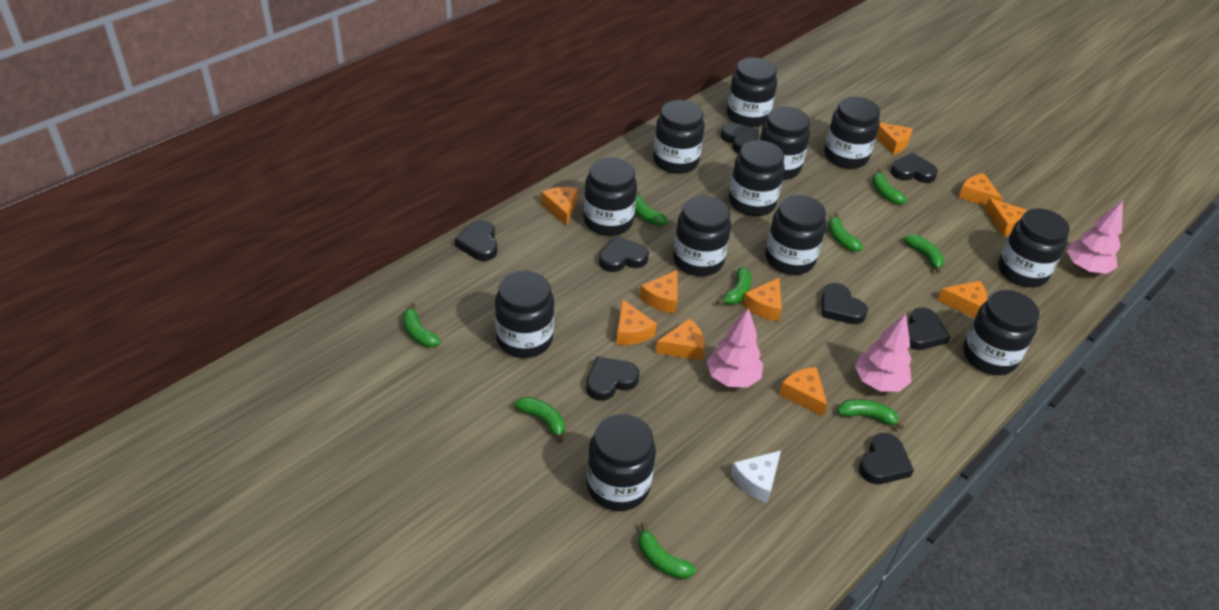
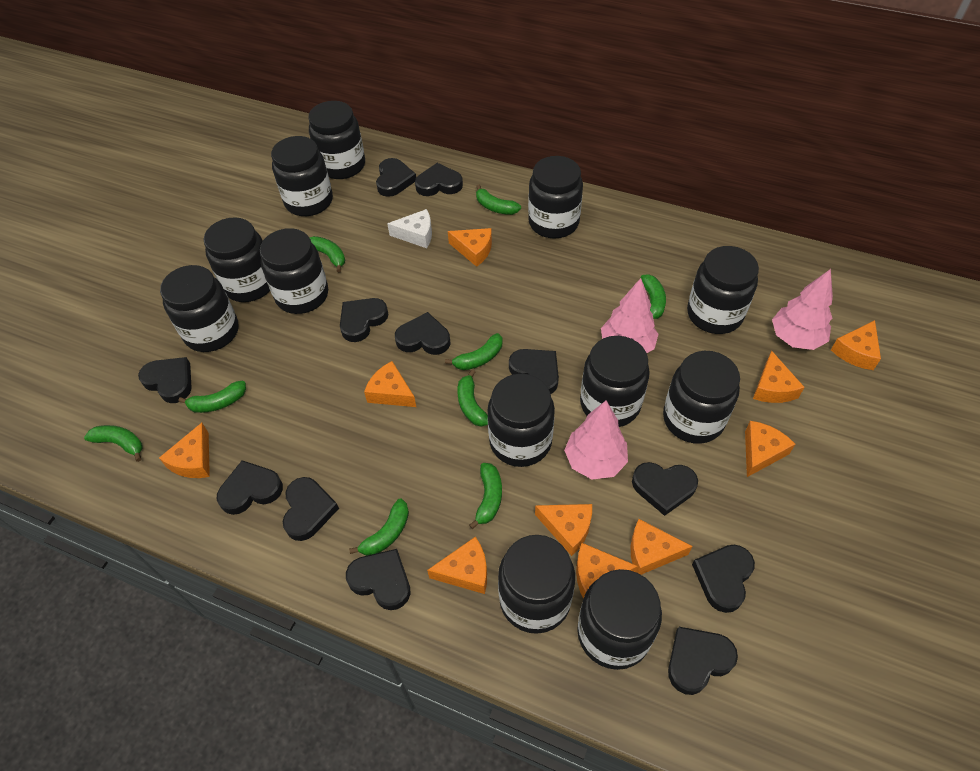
black heart: [455,220,497,261] [586,356,639,401] [599,236,649,272] [721,123,759,154] [822,283,868,324] [859,433,914,484] [891,153,938,183] [908,308,950,350] = 8 -> [138,357,192,403] [217,460,283,515] [283,477,339,541] [340,298,388,342] [346,549,411,610] [376,158,416,197] [395,312,450,355] [415,163,463,196] [509,349,559,394] [632,462,698,516] [668,627,738,695] [692,545,755,613] = 12

